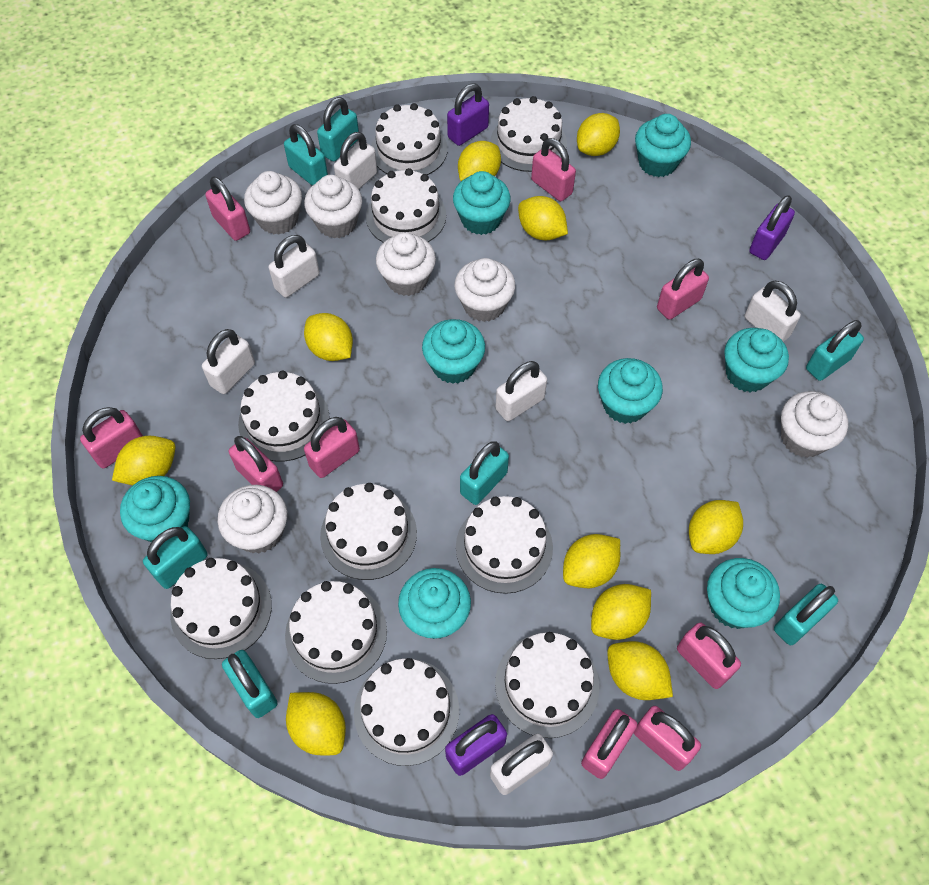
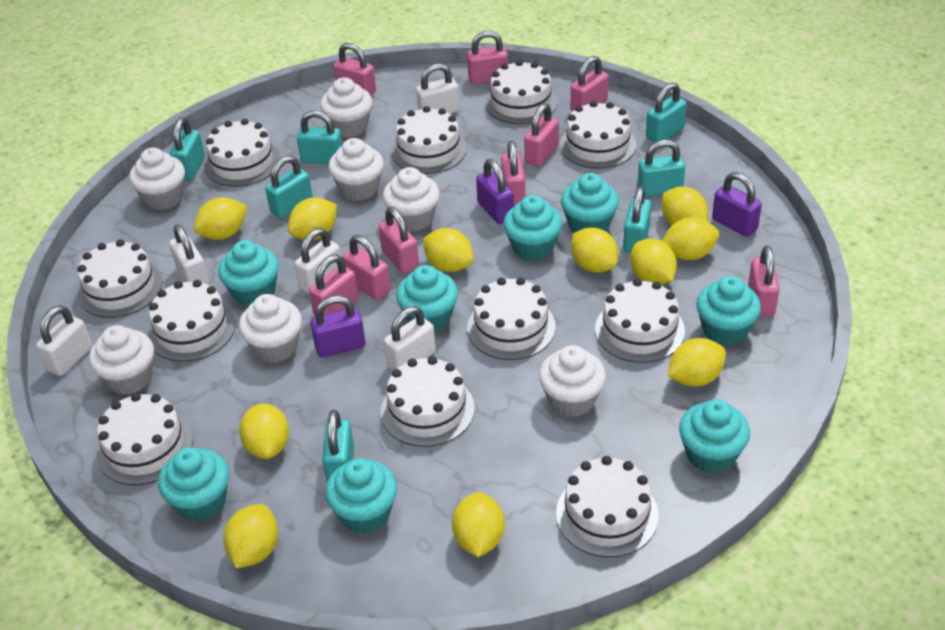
white cake: [170,558,272,659] [238,371,330,462] [285,581,387,684] [320,483,417,580] [354,658,459,766] [366,168,446,242] [371,103,448,175] [456,496,553,594] [490,96,567,172] [495,632,599,738] = 10 -> [77,239,163,318] [97,393,193,485] [148,280,235,362] [204,119,280,187] [381,356,475,447] [391,106,467,174] [467,277,556,360] [485,60,558,124] [556,456,659,558] [560,101,636,169] [595,279,685,363] = 11
white cupcake: [218,485,287,553] [244,171,302,235] [304,175,362,238] [376,232,436,296] [454,258,515,322] [781,391,848,458] = 6 -> [89,325,154,395] [129,148,185,210] [239,294,302,363] [320,77,372,138] [328,138,384,201] [383,167,440,232] [539,345,606,417] = 7
white padlock: [202,329,255,394] [269,235,320,298] [334,132,377,189] [490,734,553,795] [496,361,547,421] [745,281,801,342] = 6 -> [36,305,92,376] [169,224,209,285] [295,228,341,294] [384,306,436,370] [416,63,460,114] = 5
yellow lemon: [112,436,175,485] [286,692,346,755] [304,313,353,361] [458,141,501,181] [518,196,568,240] [563,534,620,588] [577,113,620,156] [591,584,651,640] [607,641,673,700] [689,500,743,554] = 10 -> [194,197,247,240] [223,504,278,568] [239,404,289,459] [288,197,337,240] [423,228,474,272] [452,492,505,557] [571,227,618,273] [630,239,677,284] [662,187,708,225] [662,217,719,260] [668,338,726,387] = 11

